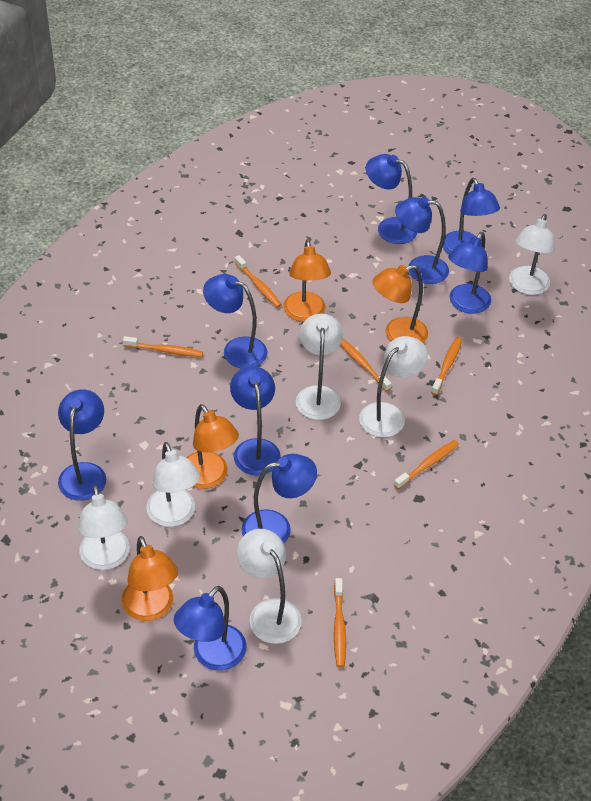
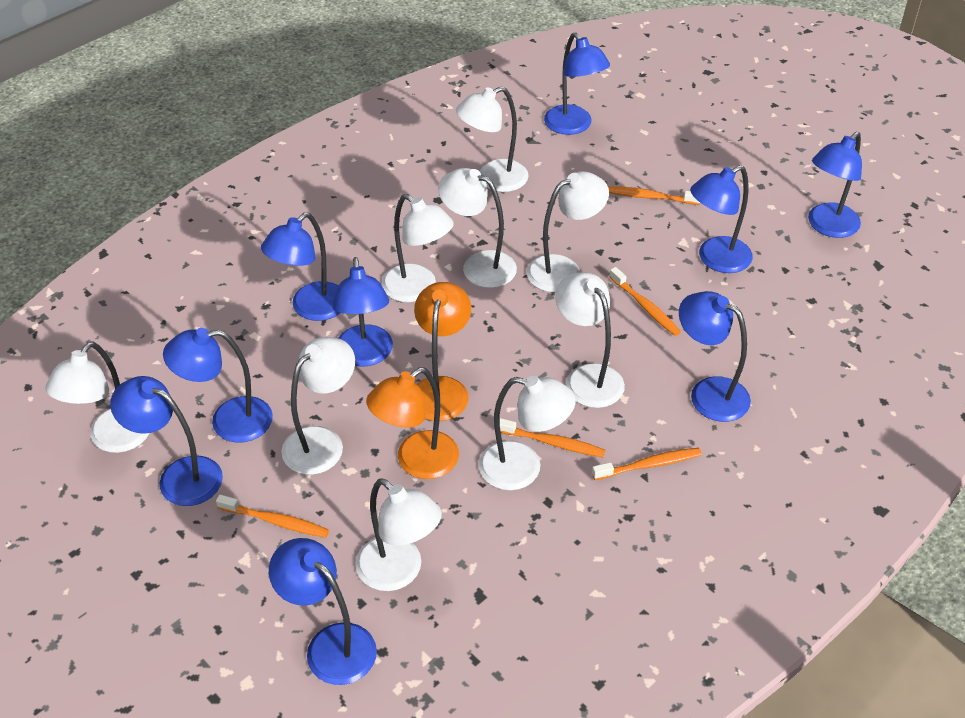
orange lamp: [122,536,178,621] [186,404,239,489] [283,239,331,322] [372,265,428,343] = 4 -> [366,367,459,479] [414,282,471,421] = 2
orange toothbrush: [123,336,203,357] [234,255,282,308] [334,578,346,667] [341,339,392,391] [394,440,459,489] [431,337,462,395] = 6 -> [216,495,329,538] [500,418,605,457] [592,448,702,480] [608,187,700,205] [609,267,681,336] = 5
white lamp: [78,485,130,570] [146,442,200,527] [237,529,302,644] [296,314,343,420] [359,336,428,437] [509,214,555,295] = 6 -> [45,342,150,453] [281,337,355,475] [355,478,442,591] [382,194,454,302] [438,168,517,288] [456,86,529,192] [479,376,576,490] [527,171,609,292] [555,272,625,408] = 9

